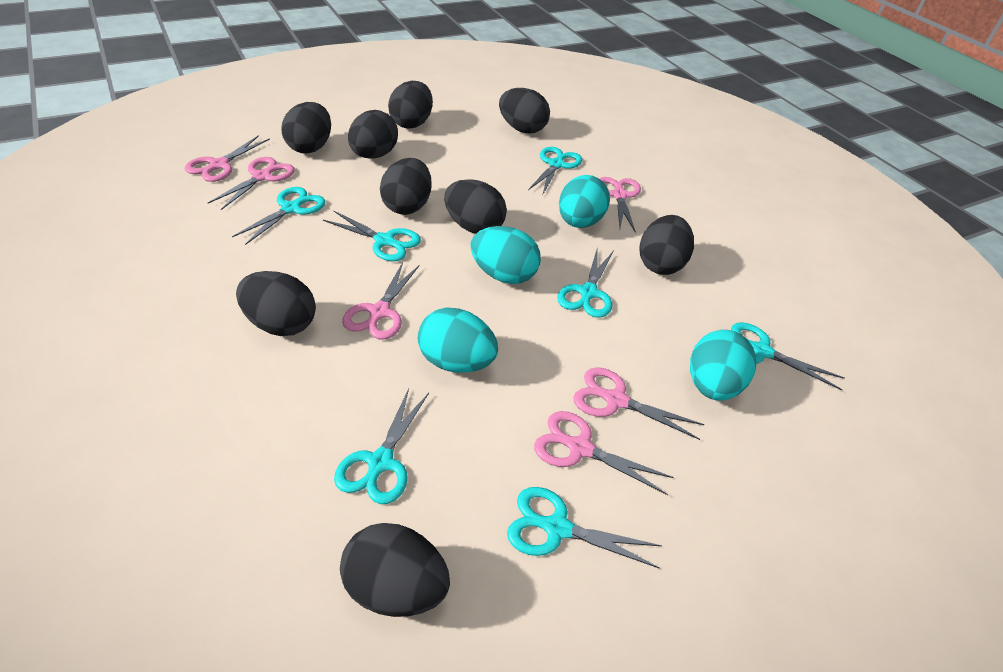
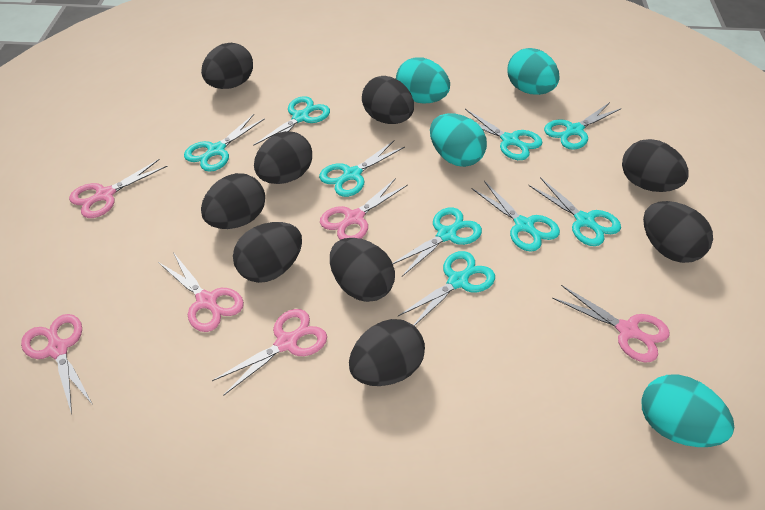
turquoise scissors: [232,187,325,245] [323,210,421,261] [334,388,429,504] [507,487,662,568] [528,147,582,194] [557,250,614,318] [731,322,845,390] = 7 -> [184,114,265,172] [253,96,330,146] [319,141,405,197] [392,207,482,276] [398,251,495,326] [465,109,542,160] [472,181,560,251] [528,177,621,246] [544,102,622,150] = 9

